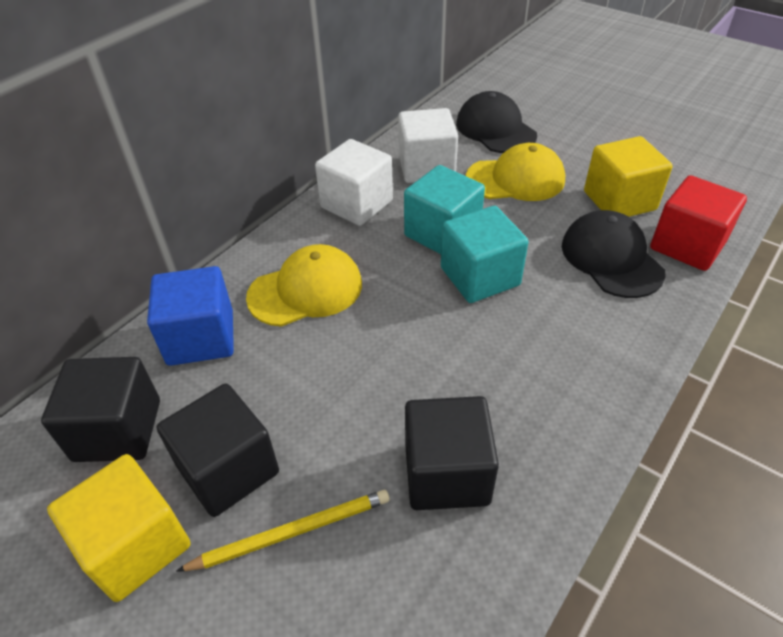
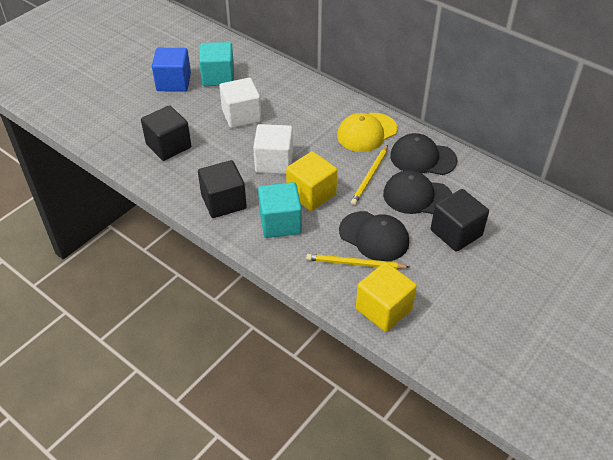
black cap: [456,91,537,153] [562,210,666,298] = 2 -> [339,211,409,262] [383,170,452,214] [390,133,457,175] = 3
red cube: [650,175,747,271] = 1 -> none = 0
yellow cap: [246,244,362,327] [466,143,565,201] = 2 -> [337,113,397,152] = 1
yellow pencil: [176,490,390,572] = 1 -> [306,254,409,269] [351,145,388,205] = 2

